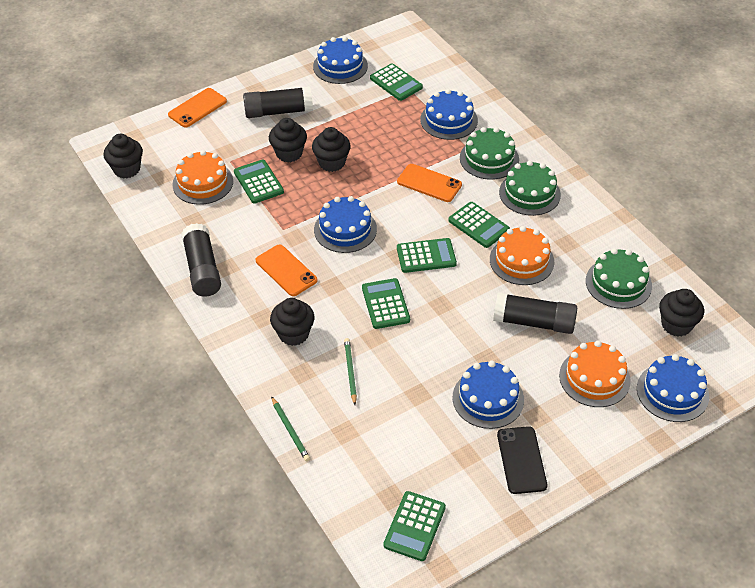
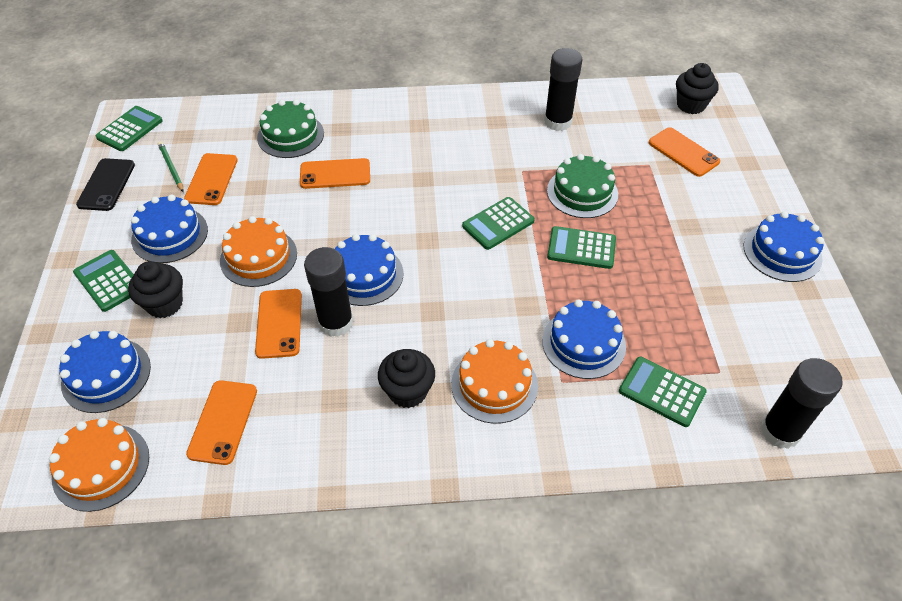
black cupcake: [103,134,143,179] [269,118,307,163] [270,298,314,346] [312,127,351,172] [659,289,704,337] = 5 -> [128,261,183,318] [378,349,435,408] [676,63,719,114] = 3
green cake: [460,127,519,180] [499,160,561,216] [586,248,652,309] = 3 -> [257,100,324,158] [547,154,618,218] = 2
green calculator: [234,159,284,204] [362,278,410,329] [370,63,423,101] [383,491,446,561] [397,238,457,273] [448,202,510,248] = 6 -> [73,250,134,312] [96,106,163,151] [462,197,535,250] [547,226,616,269] [619,357,707,427] = 5
green pencil: [271,396,310,461] [344,338,357,405] = 2 -> [158,142,184,192] = 1
orange phone: [168,88,227,128] [256,245,317,296] [397,164,462,202] = 3 -> [184,153,238,205] [186,380,257,465] [255,289,302,359] [300,158,370,189] [649,127,720,177] = 5

